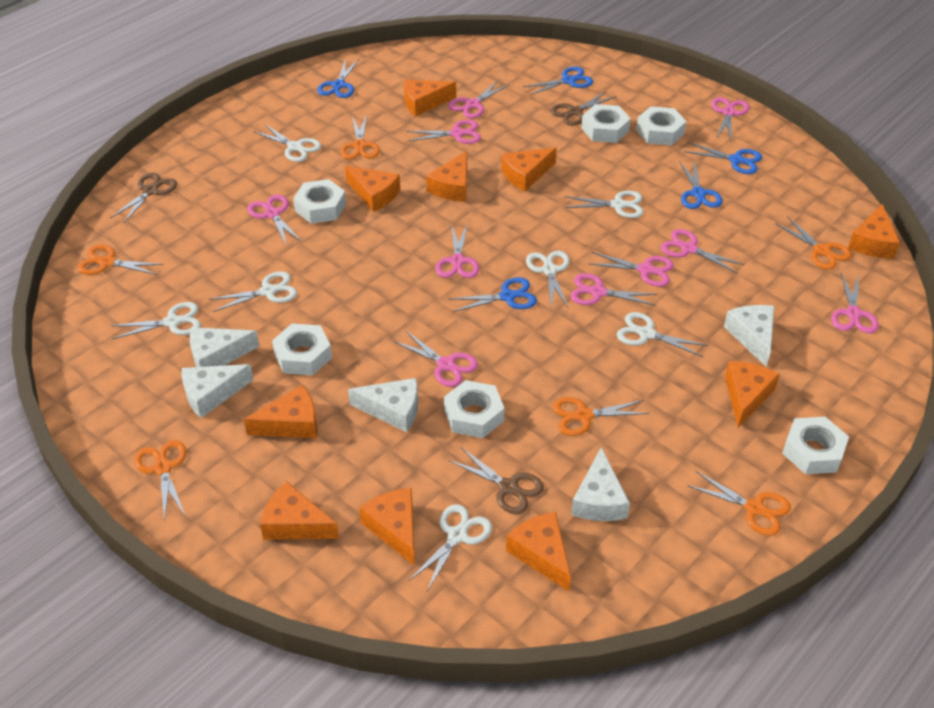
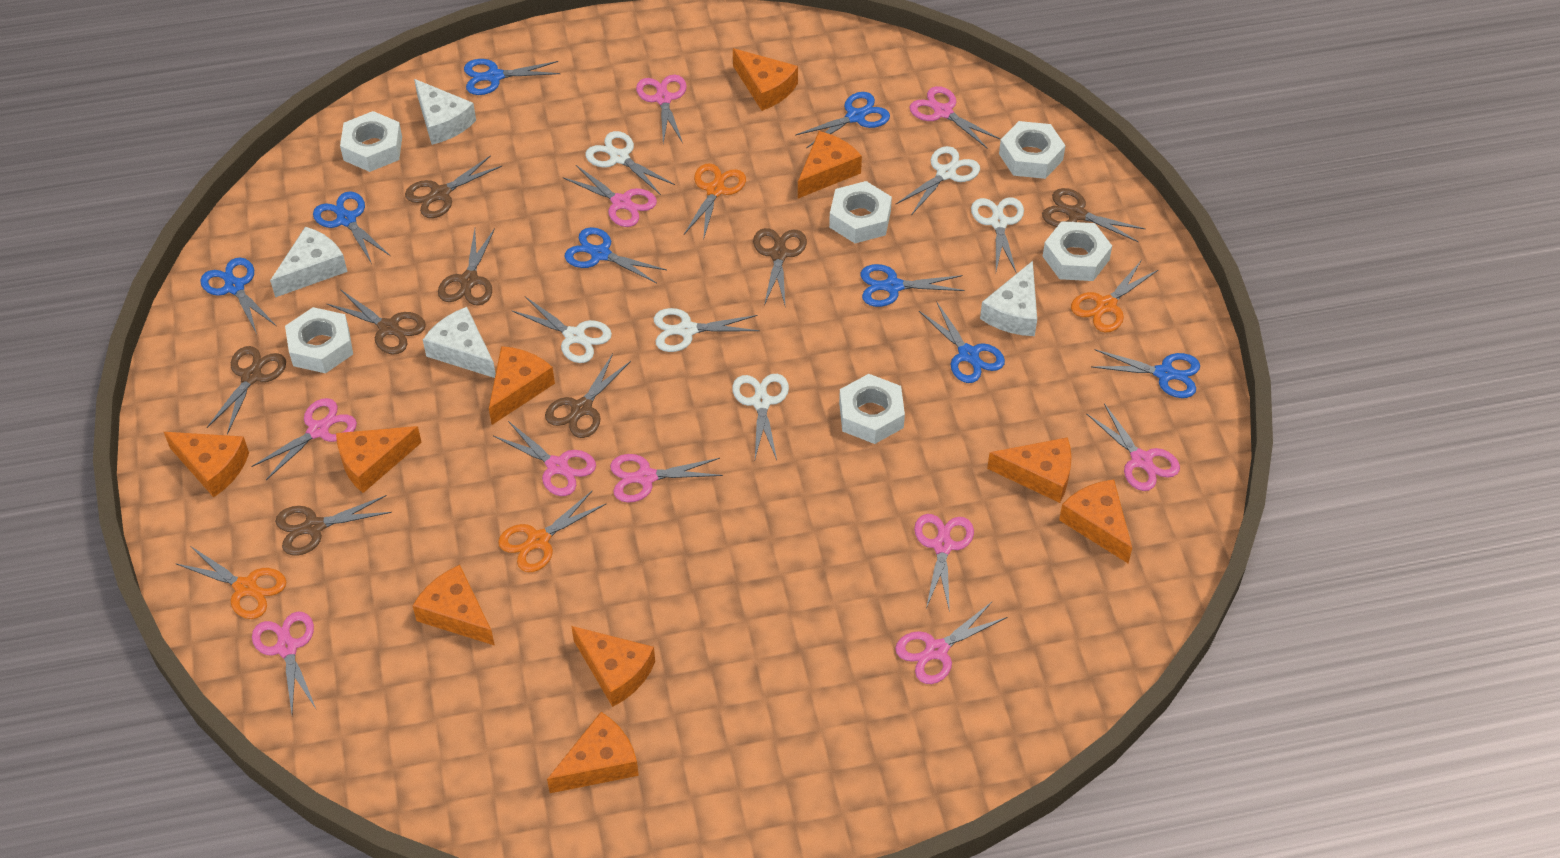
blue scissors: [317,58,359,98] [450,277,537,312] [523,67,593,95] [679,160,723,209] [684,142,762,174] = 5 -> [200,258,276,334] [313,191,390,264] [464,59,560,95] [564,227,667,284] [796,92,890,148] [860,264,965,307] [919,301,1005,383] [1091,349,1200,398] = 8
brown scissors: [110,173,177,223] [449,447,544,514] [550,91,617,126] = 3 -> [207,346,286,434] [275,495,392,556] [327,289,426,355] [405,155,502,218] [438,228,495,306] [545,353,631,438] [753,228,807,305] [1042,188,1145,242] = 8
orange scissors: [78,245,164,275] [134,440,186,522] [340,115,380,159] [552,397,649,436] [687,471,791,536] [775,216,852,270] = 6 -> [175,546,286,619] [498,490,607,572] [684,163,746,240] [1071,261,1158,333] = 4
white cheese: [182,364,254,418] [190,327,260,367] [348,378,418,432] [571,447,630,521] [724,305,774,367] = 5 -> [270,227,347,297] [414,79,476,145] [423,307,496,378] [980,261,1037,336] = 4
white scissors: [111,302,201,339] [209,271,297,312] [253,124,321,162] [409,504,492,591] [526,251,570,309] [565,190,644,218] [617,312,708,357] = 7 -> [511,297,612,363] [585,131,675,195] [654,308,760,352] [732,374,789,460] [895,146,980,215] [971,197,1024,274] = 6

